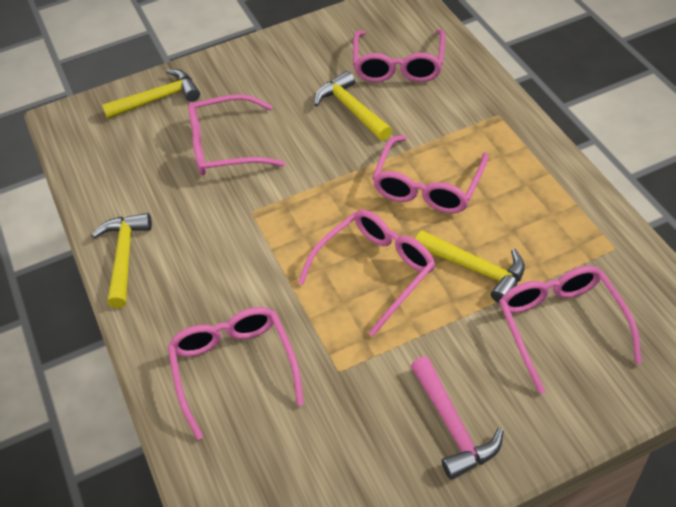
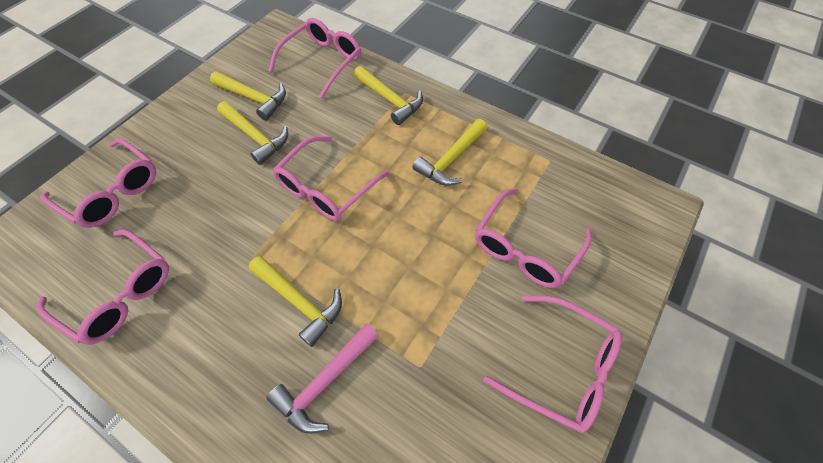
yellow hammer: [92,213,152,308] [102,69,200,119] [314,71,392,141] [415,230,525,303] = 4 -> [210,72,286,121] [217,101,288,165] [249,256,342,347] [354,66,423,125] [412,119,487,186] = 5

